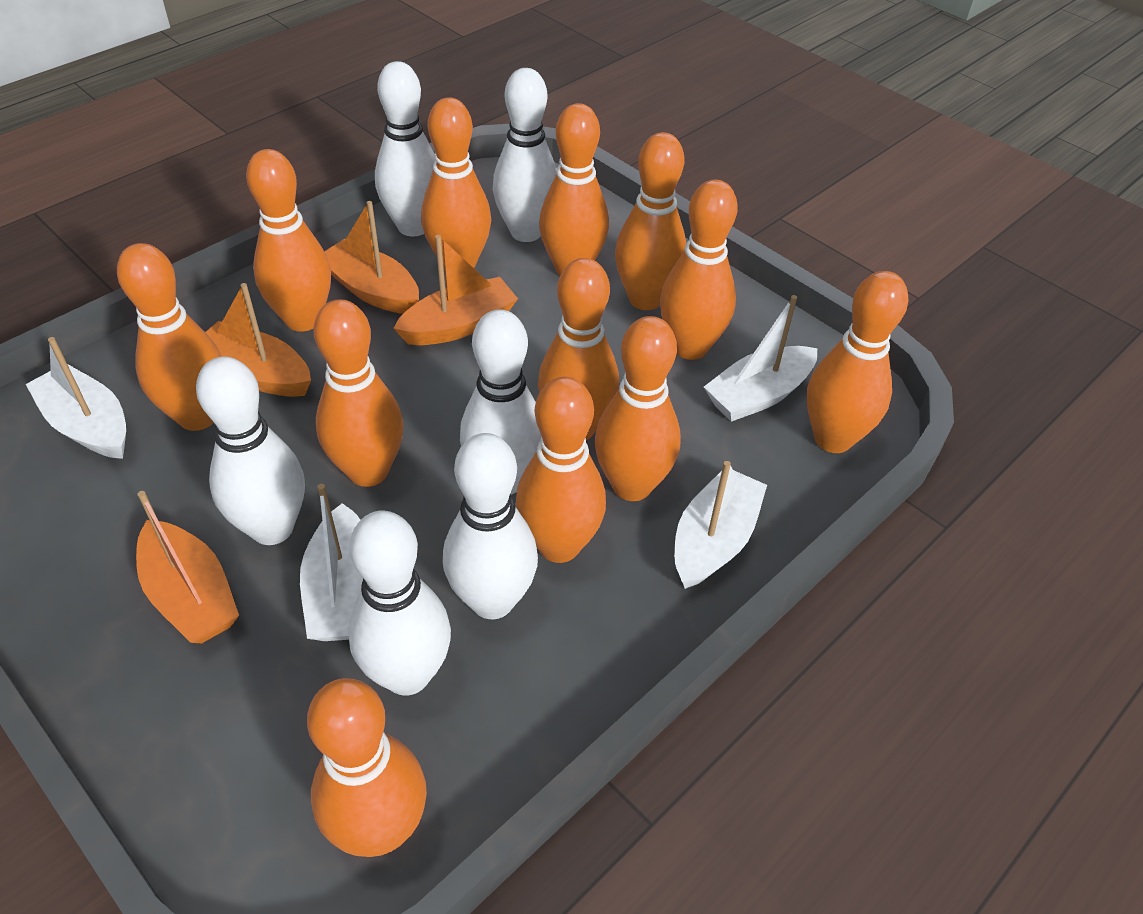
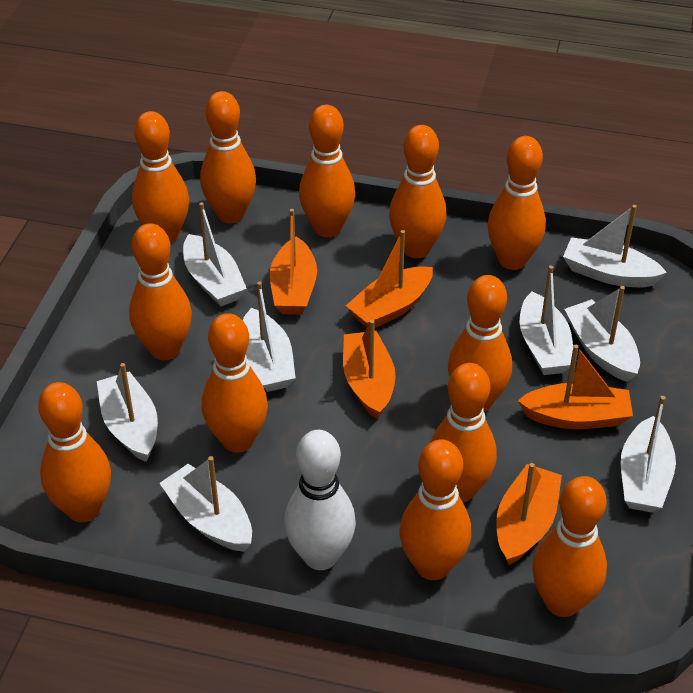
orange boat: [136,491,239,643] [205,283,311,397] [324,201,419,314] [393,235,518,345] = 4 -> [270,209,317,315] [343,320,396,419] [346,230,433,328] [496,463,562,565] [518,345,633,429] = 5
white boat: [26,337,126,459] [300,484,363,641] [674,461,767,589] [704,295,817,422] = 4 -> [97,363,158,462] [159,456,252,552] [183,202,247,307] [243,281,296,392] [519,266,573,375] [563,205,667,287] [564,286,640,382] [621,396,676,513] = 8
white bowling pin: [196,357,305,545] [348,511,451,696] [375,61,435,237] [443,433,538,619] [460,310,541,495] [493,68,557,242] = 6 -> [284,430,356,570] = 1

